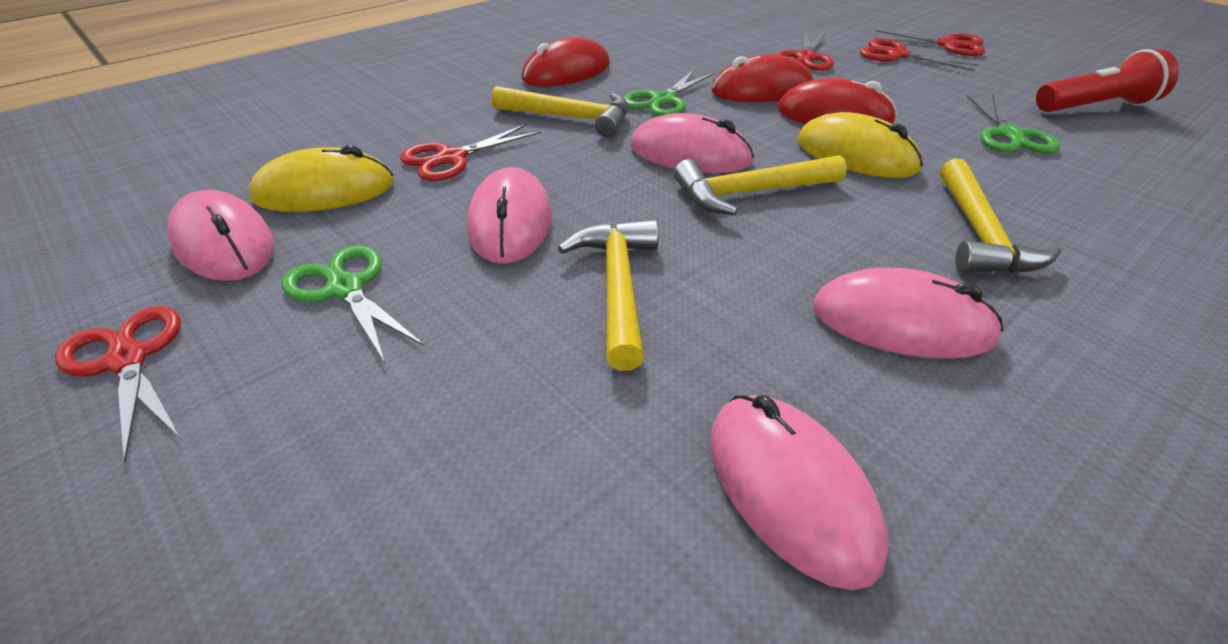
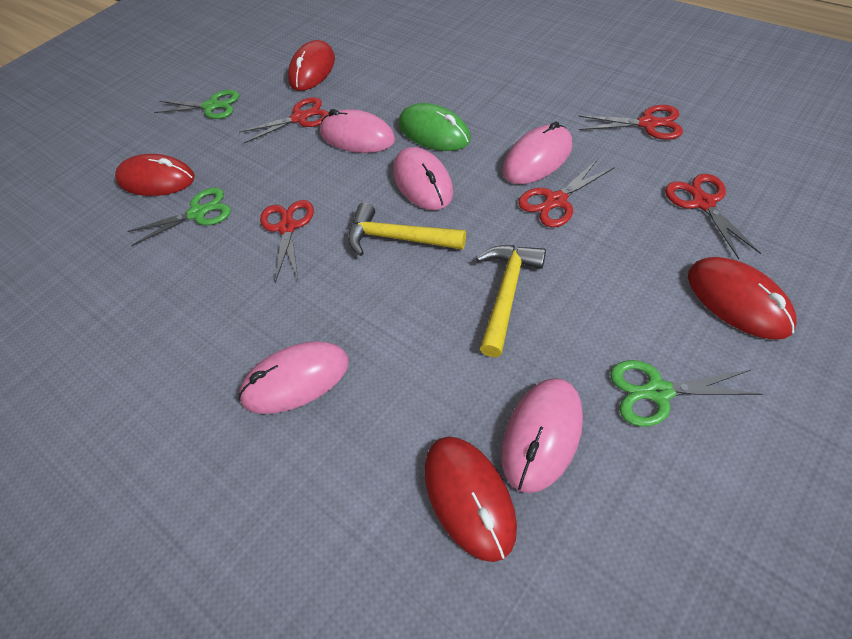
green mouse: none = 0 -> [399,103,471,151] = 1
red flashlight: [1036,49,1179,112] = 1 -> none = 0
red mouse: [522,37,610,87] [711,54,813,102] [778,78,897,124] = 3 -> [115,154,195,196] [288,40,335,91] [425,437,517,562] [688,257,797,340] = 4
yellow hammer: [492,86,629,137] [558,220,658,371] [674,155,847,215] [940,159,1062,274] = 4 -> [348,203,466,256] [476,245,546,357] = 2
yellow mouse: [249,145,394,212] [797,112,923,178] = 2 -> none = 0

